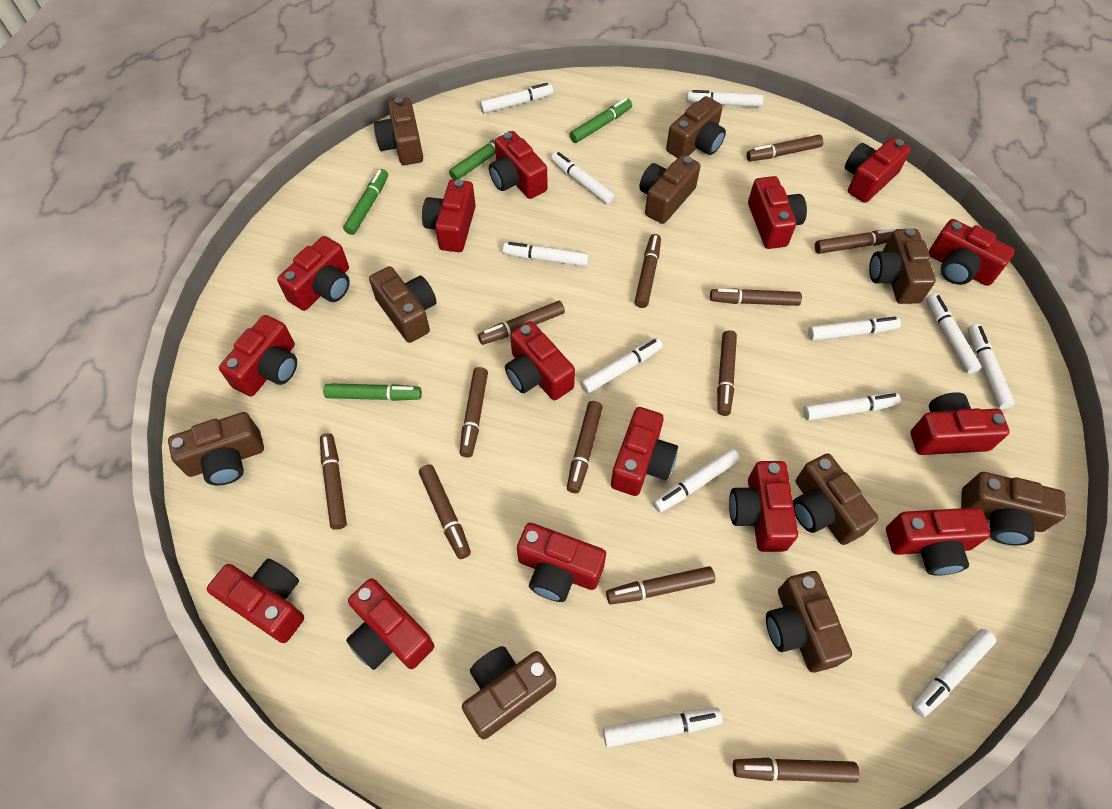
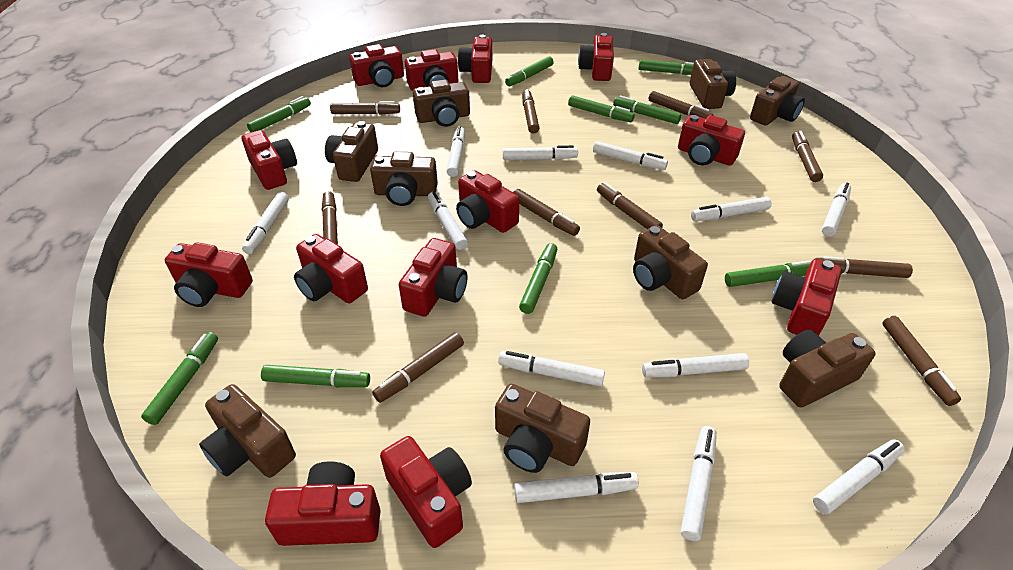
brown camera: [168,412,264,485] [369,266,437,343] [374,97,423,165] [462,646,556,739] [639,155,701,224] [666,96,726,158] [766,571,852,672] [793,453,878,545] [869,228,936,304] [961,472,1066,545] = 10 -> [199,384,296,478] [325,121,378,182] [370,152,438,206] [413,79,470,127] [495,384,590,473] [633,225,708,299] [690,59,736,109] [750,76,805,125] [779,330,876,407] = 9
brown marker: [320,433,347,530] [419,464,471,559] [460,367,488,457] [478,301,565,345] [567,401,603,493] [606,566,715,604] [635,234,661,308] [710,288,802,306] [717,330,737,416] [733,758,860,783] [746,135,823,161] [815,228,896,254] = 12 -> [322,191,338,245] [330,101,400,115] [372,332,464,403] [513,189,580,236] [522,89,539,134] [597,183,663,229] [649,91,713,119] [792,131,823,182] [815,256,913,278] [883,316,961,406] = 10
green marker: [323,383,422,401] [343,169,388,235] [449,131,510,180] [570,98,632,143] = 4 -> [141,332,218,425] [247,96,311,132] [261,365,370,387] [505,56,554,86] [519,243,558,314] [568,95,635,122] [613,96,681,124] [638,60,694,75] [725,260,811,287] = 9
red camera: [207,559,304,643] [219,315,297,397] [277,236,350,311] [346,578,434,670] [422,179,476,252] [489,131,548,199] [505,321,575,400] [517,523,606,602] [611,407,678,496] [729,461,798,552] [748,176,807,249] [845,137,911,203] [886,507,991,576] [911,392,1010,455] [929,219,1015,286] = 15 -> [165,242,253,307] [242,130,297,190] [265,461,381,546] [294,234,368,303] [349,44,404,87] [380,436,472,548] [399,238,468,317] [405,49,458,91] [456,170,519,233] [458,35,492,83] [578,33,614,81] [678,115,745,166] [772,259,842,335] = 13

